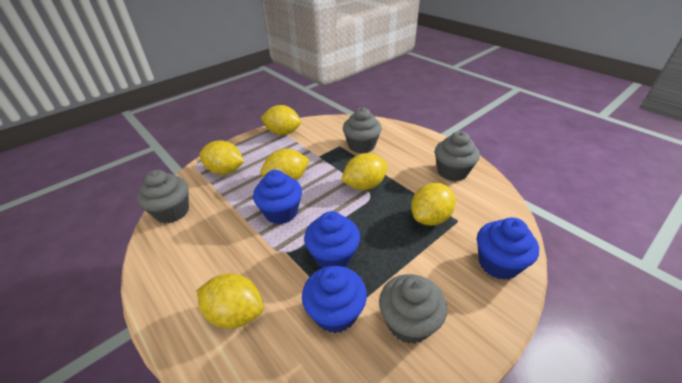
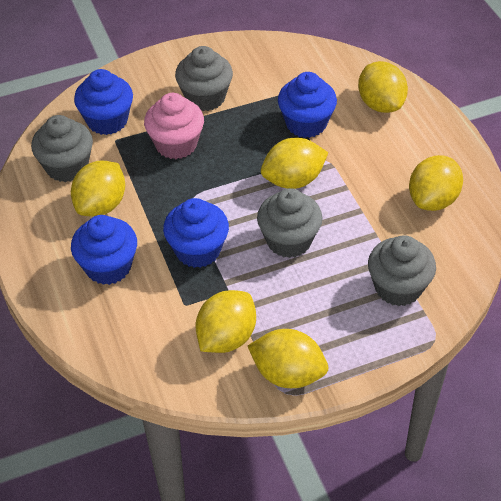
pink cupcake: none = 0 -> [144,93,204,159] = 1

